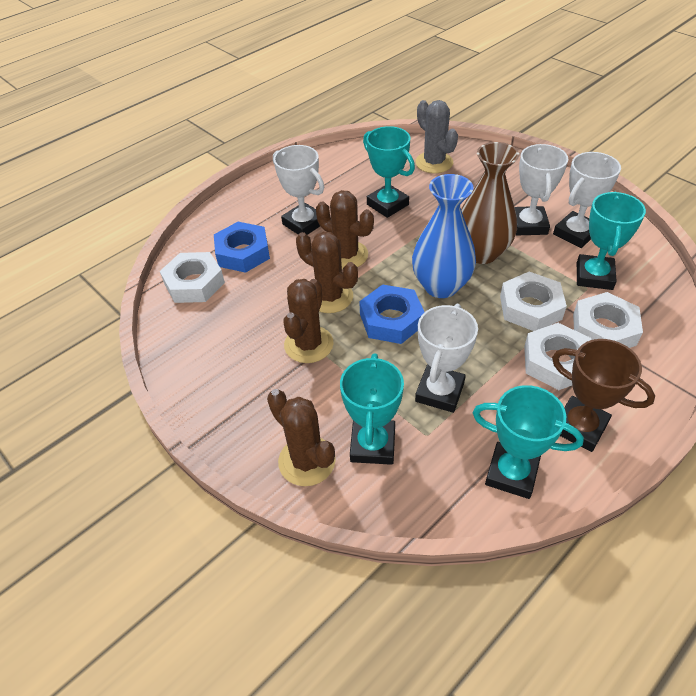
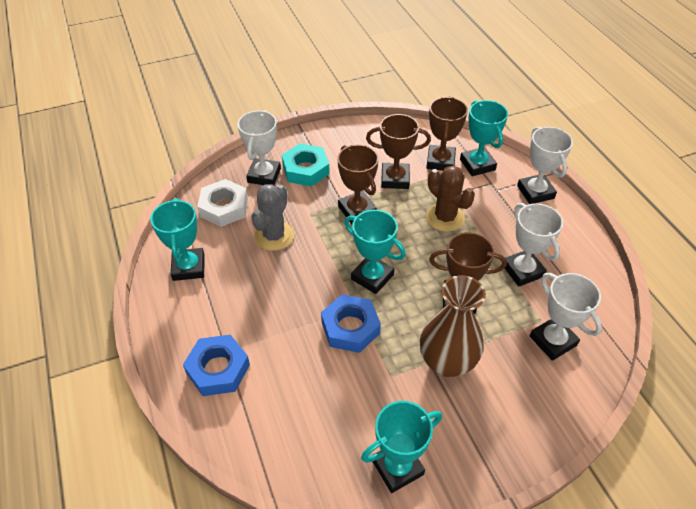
blue vase: [412,174,476,298] = 1 -> none = 0
brown cactus: [267,389,336,486] [283,279,334,363] [296,231,358,313] [316,190,374,269] = 4 -> [426,166,475,232] = 1
brown trophy: [552,339,655,452] = 1 -> [337,144,379,224] [366,114,431,189] [426,96,468,171] [429,232,507,314] = 4
turquoise nut: none = 0 -> [282,143,330,186] = 1
white nut: [160,252,225,303] [500,272,567,331] [524,323,591,390] [573,292,643,348] = 4 -> [197,179,248,227] = 1

